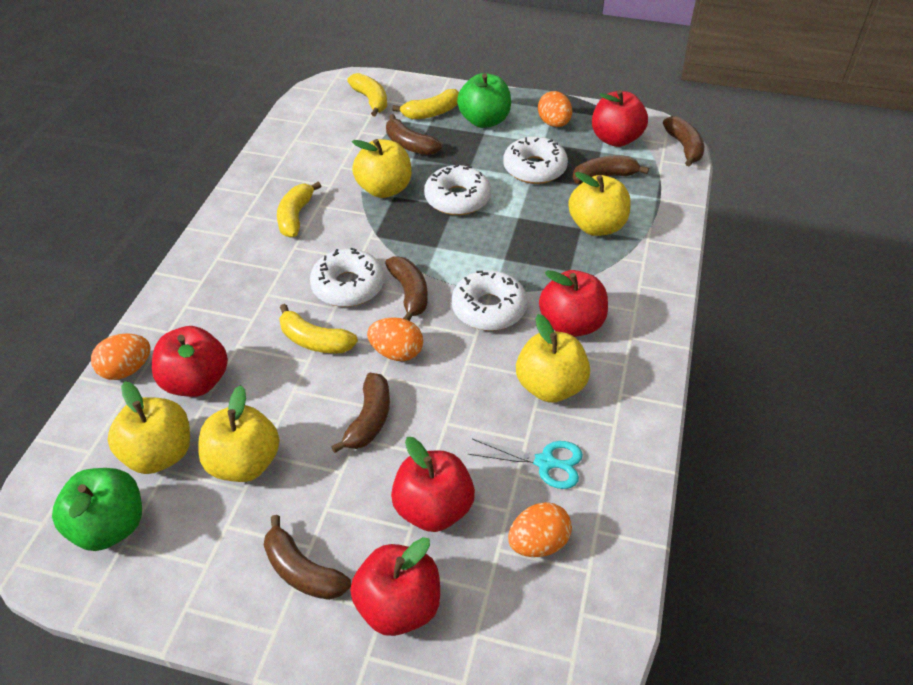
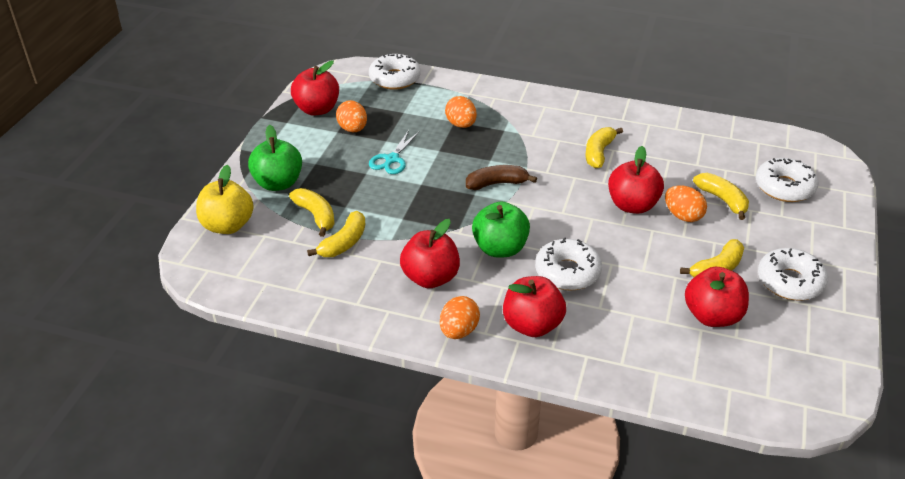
brown banana: [264,515,351,600] [331,373,390,453] [385,256,428,321] [386,114,442,155] [573,155,649,184] [663,116,704,166] = 6 -> [466,165,537,190] = 1
yellow apple: [107,381,190,474] [198,385,280,482] [352,139,412,198] [516,314,590,403] [568,172,631,236] = 5 -> [196,165,254,234] = 1
yellow banana: [277,182,321,238] [279,304,358,353] [347,73,387,117] [392,89,459,119] = 4 -> [289,188,335,237] [307,211,365,257] [585,127,623,168] [680,239,744,277] [693,173,749,220] = 5

